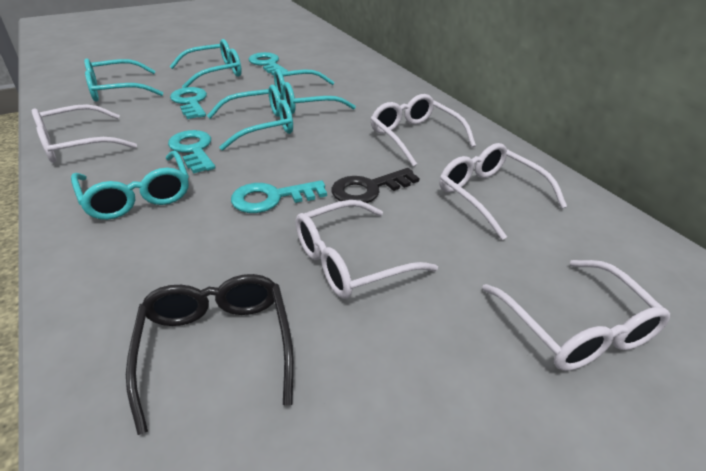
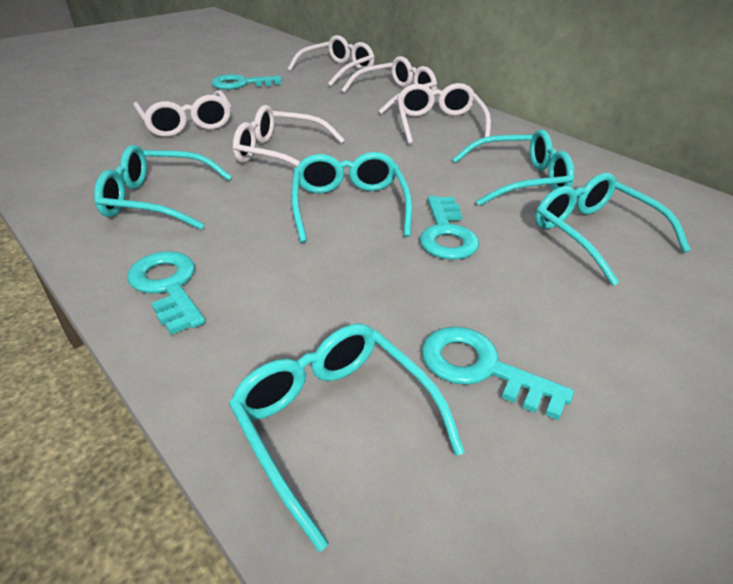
black glasses: [126,274,294,435] = 1 -> none = 0
black key: [332,168,420,203] = 1 -> none = 0

